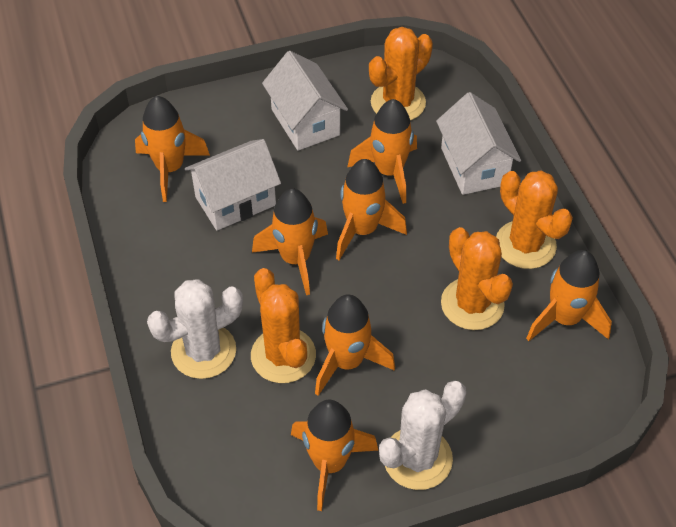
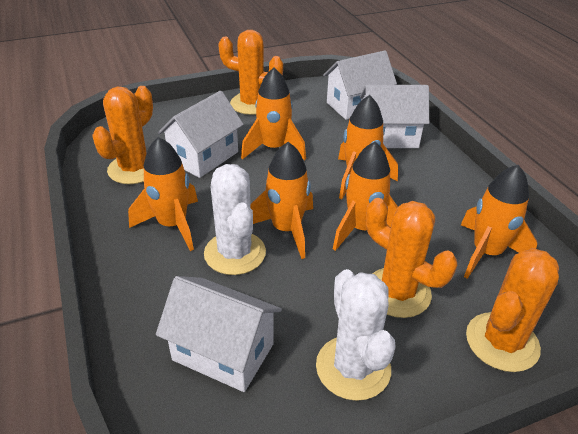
orange rocket: [135,96,210,202] [252,189,328,295] [291,400,379,511] [315,294,395,396] [336,159,407,260] [347,99,417,204] [526,250,612,341] = 7 -> [128,137,198,251] [241,67,306,160] [250,142,313,259] [333,142,398,251] [338,95,398,200] [461,165,537,279] = 6
white house: [185,139,281,231] [262,51,348,151] [436,92,521,195] = 3 -> [156,276,282,392] [158,91,244,178] [323,51,397,120] [360,85,429,148] = 4

